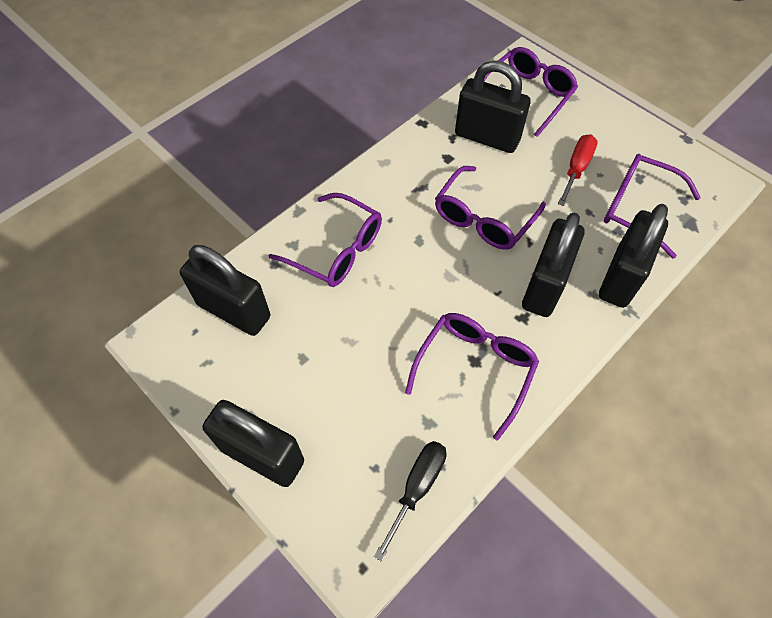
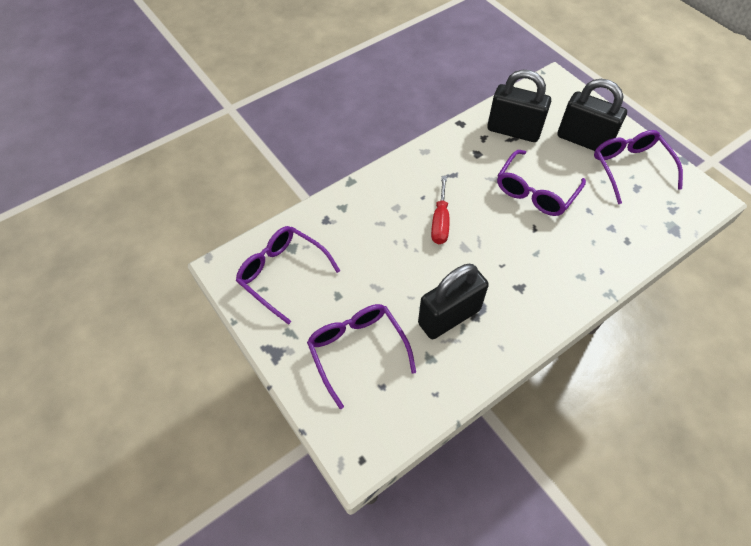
black padlock: [180,245,270,336] [203,400,304,487] [455,61,531,153] [522,213,584,317] [599,204,668,308] = 5 -> [418,264,489,339] [487,70,551,142] [557,79,627,151] = 3
black screwdriver: [374,441,447,561] = 1 -> none = 0
purple glasses: [269,193,382,287] [405,313,539,441] [435,166,546,250] [484,47,578,137] [604,154,701,259] = 5 -> [236,226,340,325] [307,304,416,409] [497,150,586,216] [594,130,683,204] = 4

